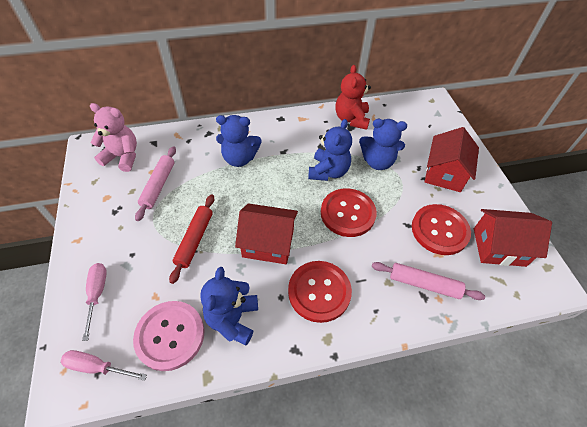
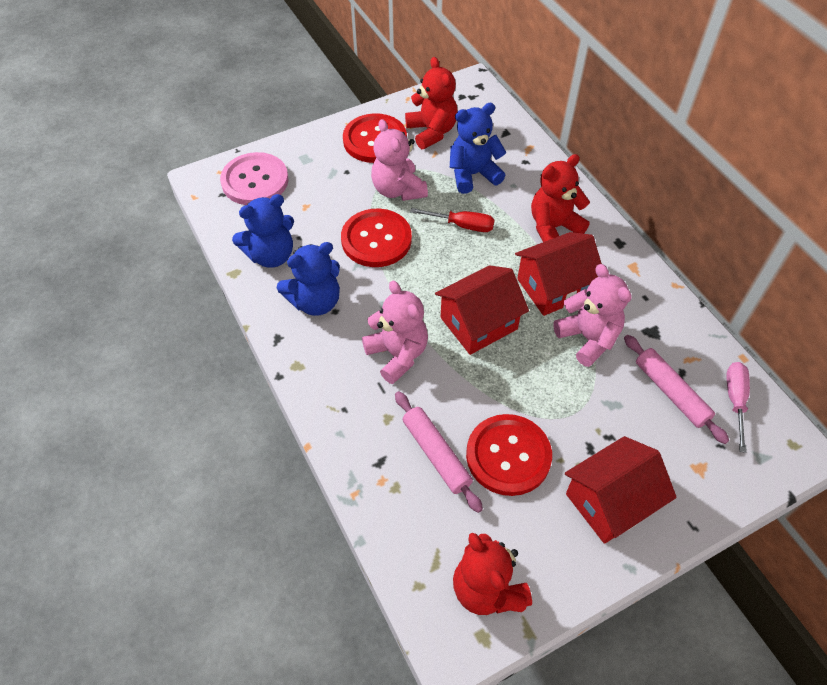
blue teddy bear: [200,267,258,345] [216,115,262,167] [308,119,352,181] [359,119,407,170] = 4 -> [232,194,294,268] [277,242,340,316] [450,103,507,194] = 3
pink screwdriver: [61,350,147,381] [82,263,107,341] = 2 -> [727,362,750,453] = 1
pink teddy bear: [90,103,137,172] = 1 -> [362,281,428,384] [371,119,428,201] [553,264,631,367] = 3
red rolling pin: [169,194,214,284] = 1 -> none = 0
red screwdriver: none = 0 -> [410,208,494,232] = 1
red teddy bear: [335,65,371,130] = 1 -> [405,57,458,149] [453,532,532,615] [531,154,590,242] = 3

